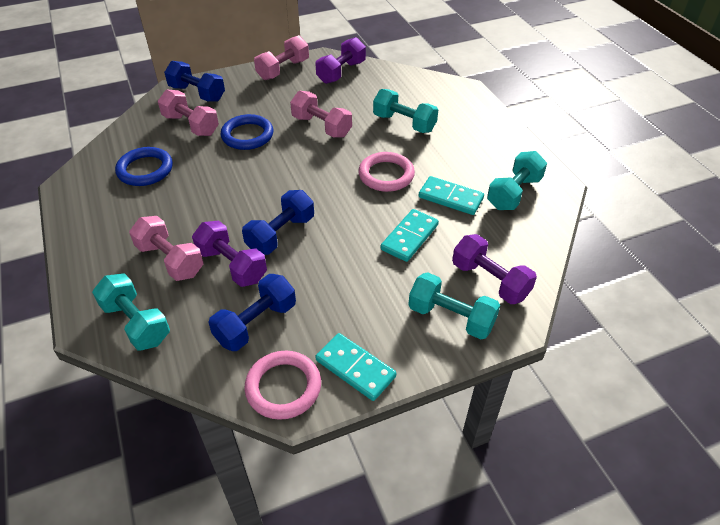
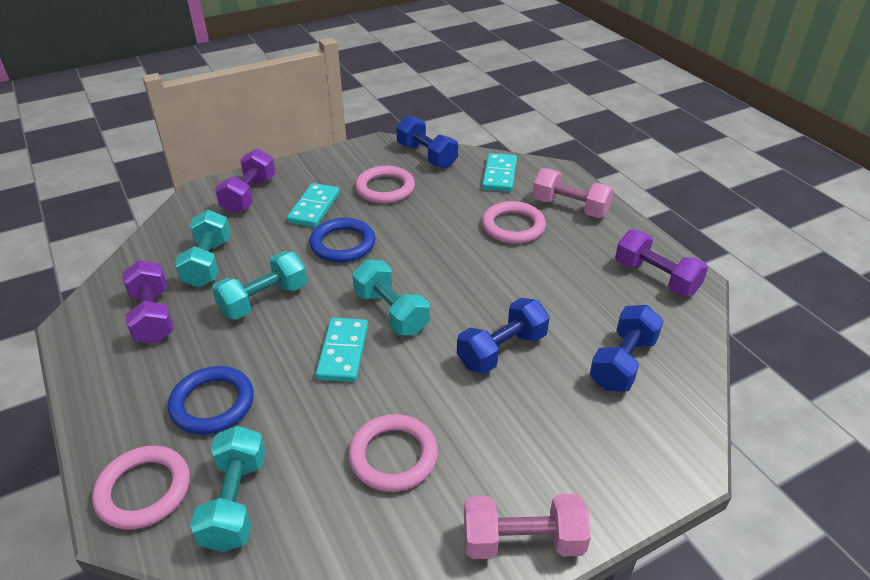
pink dumbbell: [129,216,204,281] [158,89,219,136] [254,35,309,80] [290,91,352,138] = 4 -> [464,494,591,559] [533,168,614,218] = 2
pink ring: [244,351,321,420] [358,152,415,192] = 2 -> [92,446,190,530] [348,414,438,492] [355,166,415,204] [482,201,546,244] = 4

